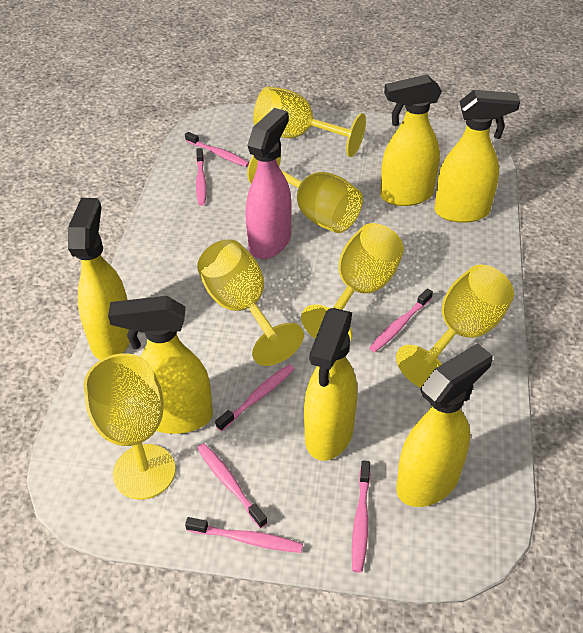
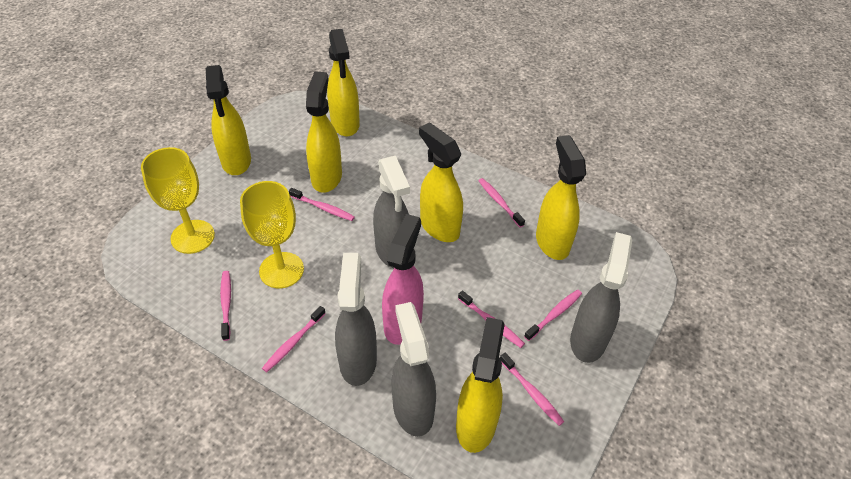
grey spray bottle: none = 0 -> [335,253,377,386] [373,156,410,268] [392,302,436,437] [570,232,632,363] = 4
yellow goblet: [83,353,176,500] [197,239,304,366] [247,155,363,233] [253,86,366,157] [301,223,404,341] [396,265,514,388] = 6 -> [141,147,215,254] [240,181,304,288] = 2

